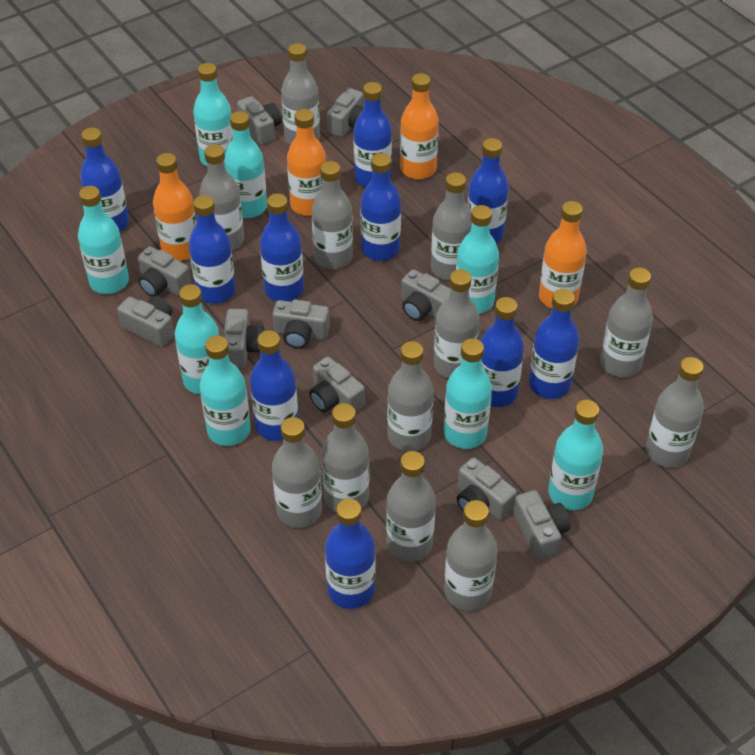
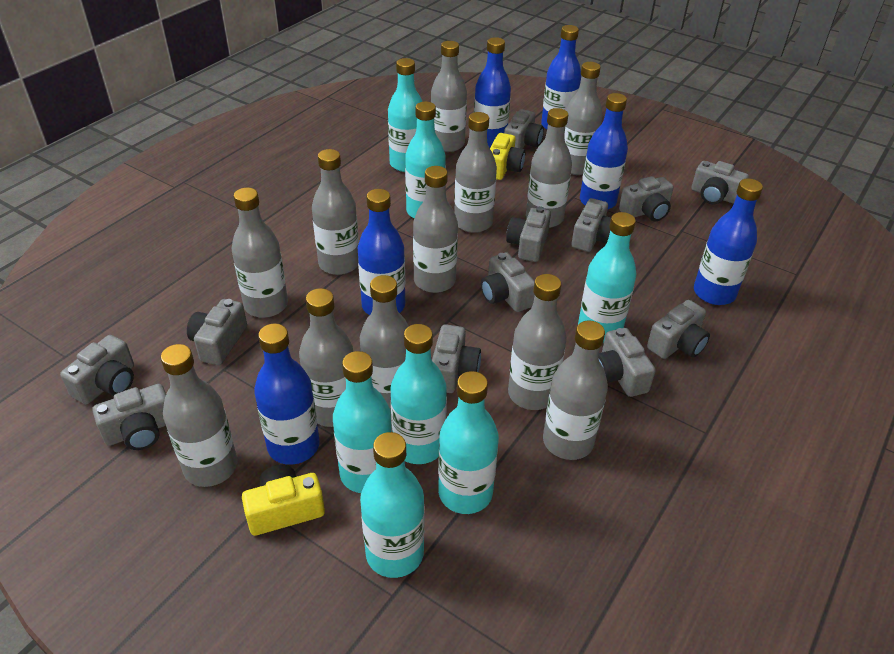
blue bottle: [80,128,129,232] [189,195,236,304] [250,330,298,441] [260,193,304,301] [325,498,376,609] [354,82,392,187] [361,153,401,261] [467,138,509,243] [481,297,524,407] [529,289,579,399] = 10 -> [254,323,320,465] [357,189,405,315] [474,37,511,148] [541,25,581,130] [580,93,628,209] [694,178,763,305] = 6
grey camera: [117,296,174,347] [137,247,191,297] [223,309,265,368] [237,96,282,145] [272,299,330,349] [309,357,365,412] [327,88,364,137] [401,269,450,321] [457,457,517,520] [513,490,570,560] = 10 -> [60,335,134,405] [92,384,166,450] [187,299,247,365] [432,324,481,393] [481,252,535,312] [504,109,544,149] [506,206,551,262] [571,198,611,252] [599,328,656,397] [619,176,674,221] [647,300,710,359] [691,161,749,204] = 12
orange bottle: [153,153,197,261] [287,109,326,216] [400,73,439,179] [539,201,587,308] = 4 -> none = 0
turquoise bottle: [78,186,129,294] [175,284,219,394] [193,63,233,166] [200,336,251,446] [224,111,267,218] [444,338,492,449] [456,205,499,314] [548,400,603,510] = 8 -> [333,351,392,493] [360,432,425,578] [388,58,422,172] [390,324,447,464] [405,102,446,218] [438,371,499,514] [578,212,636,343] = 7
yellow camera: none = 0 -> [242,465,325,536] [490,133,525,180] = 2

